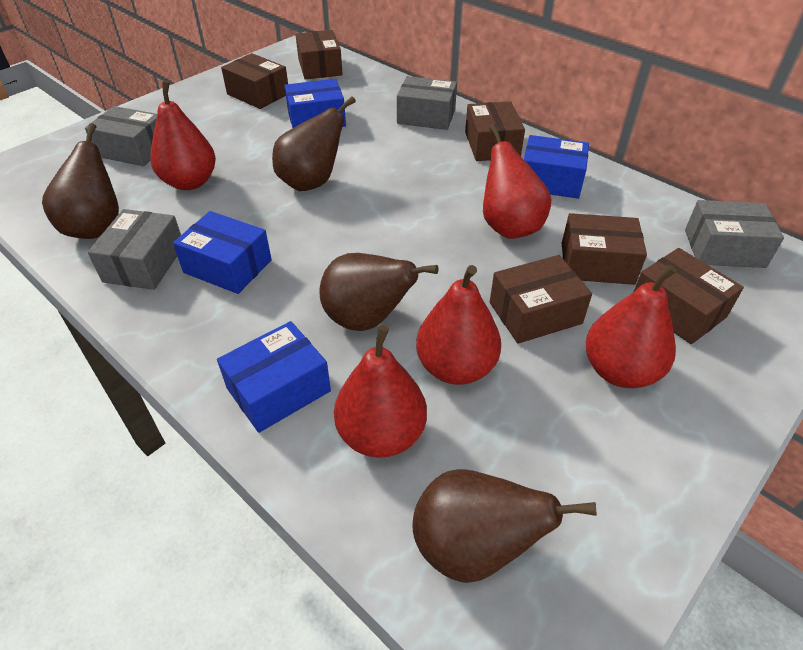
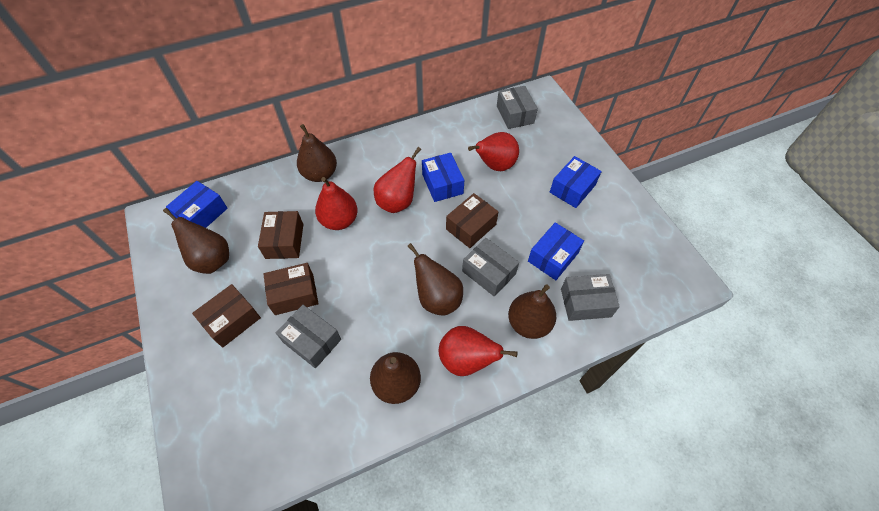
brown box: [221,53,288,109] [295,30,343,80] [465,101,525,161] [490,255,592,344] [562,213,647,285] [634,248,744,344] = 6 -> [192,284,261,348] [258,211,304,259] [264,263,318,315] [446,193,498,248] = 4
brown pear: [42,123,119,239] [272,96,356,191] [320,253,438,331] [412,469,597,583] = 4 -> [163,208,229,274] [297,124,337,182] [370,352,421,404] [407,243,463,316] [508,284,556,339] = 5
red pear: [151,81,216,190] [334,325,427,458] [416,265,501,385] [483,124,551,239] [586,265,677,388] = 5 -> [315,177,358,230] [374,147,421,213] [439,326,518,376] [468,132,519,171] = 4

